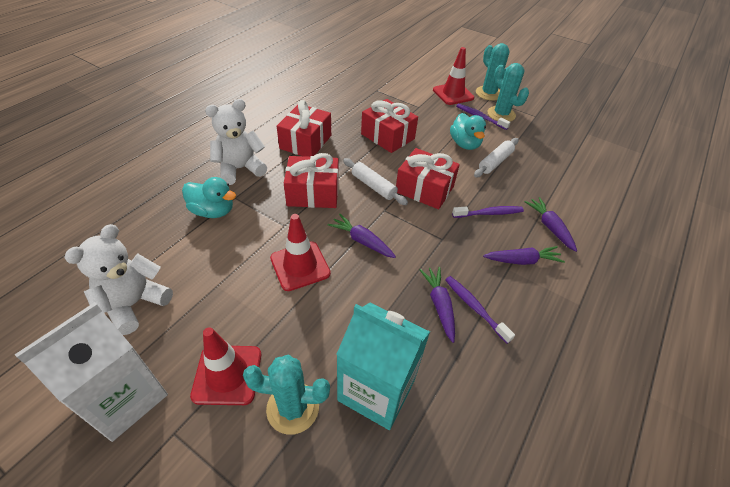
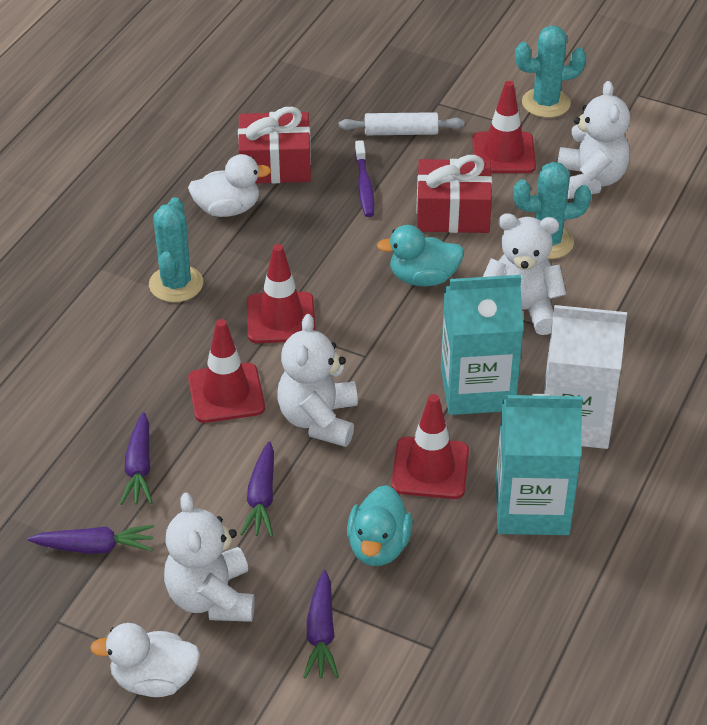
purple toothbrush: [445,276,515,344] [452,206,524,218] [456,104,511,130] = 3 -> [355,140,375,217] = 1
red gift: [277,100,331,157] [284,153,339,208] [361,99,418,153] [396,148,460,209] = 4 -> [238,107,311,183] [416,155,492,233] = 2
red traffic cone: [190,327,261,405] [270,214,331,291] [433,47,475,105] = 3 -> [188,319,265,423] [247,244,316,343] [391,394,469,499] [472,81,536,173] = 4
turquoise carton: [336,303,430,430] = 1 -> [441,275,524,415] [496,394,583,535] = 2
white duck: none = 0 -> [90,623,200,697] [188,154,271,217] = 2
white rolling pin: [343,158,408,205] [474,138,519,177] = 2 -> [339,112,464,135] = 1
white teddy bear: [64,224,173,335] [205,99,267,185] = 2 -> [164,493,254,622] [277,314,358,447] [483,213,566,335] [558,81,630,199] = 4

